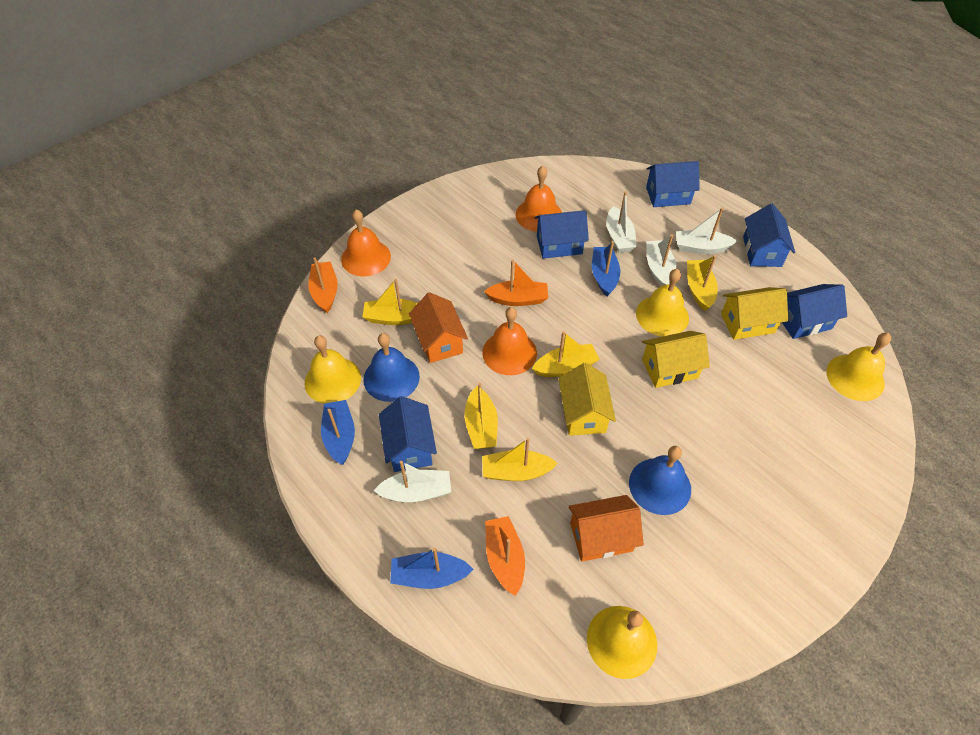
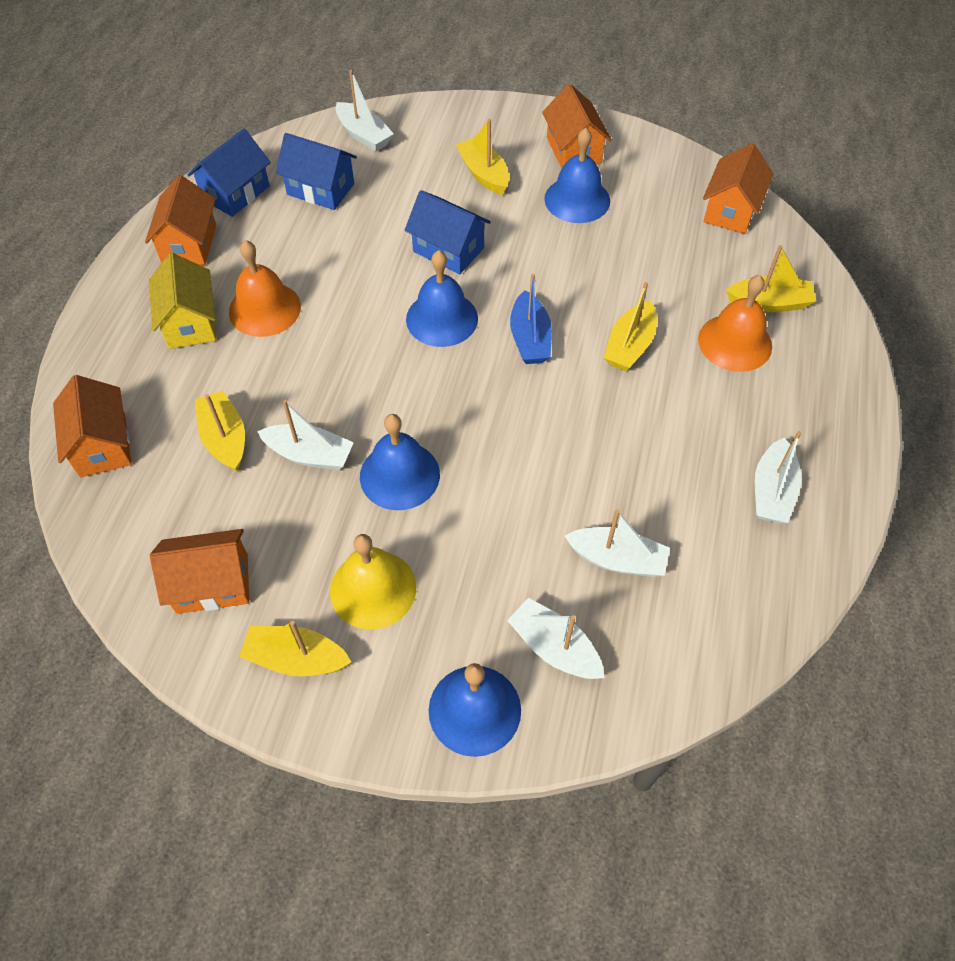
blue bell: [363,333,420,402] [629,446,691,515] = 2 -> [360,414,440,510] [406,250,478,347] [429,663,521,757] [544,128,610,223] = 4
blue boat: [321,400,355,465] [390,548,473,589] [592,241,620,297] = 3 -> [510,274,552,364] = 1
blue house: [379,396,437,472] [535,210,589,259] [646,161,700,207] [743,204,795,267] [782,284,847,339] = 5 -> [187,128,271,217] [276,133,357,210] [405,190,491,274] = 3
orange bell: [341,209,391,277] [482,307,537,375] [516,166,562,232] = 3 -> [229,240,301,337] [698,275,772,372] = 2
orange boat: [308,257,338,313] [484,259,548,306] [485,516,525,596] = 3 -> none = 0
orange house: [409,292,468,363] [568,495,644,562] = 2 -> [53,375,132,477] [145,175,216,265] [150,529,249,614] [542,84,612,168] [703,143,773,234] = 5
white boat: [373,461,451,503] [606,191,637,253] [646,234,677,287] [676,208,737,254] = 4 -> [257,400,354,470] [336,70,394,152] [507,598,605,679] [565,509,670,577] [755,431,801,523] = 5
yellow bell: [305,335,361,404] [587,606,657,679] [636,269,689,337] [826,333,891,401] = 4 -> [330,534,416,630] = 1
yellow house: [558,363,616,436] [642,331,710,388] [721,287,788,340] = 3 -> [149,253,216,349] = 1

